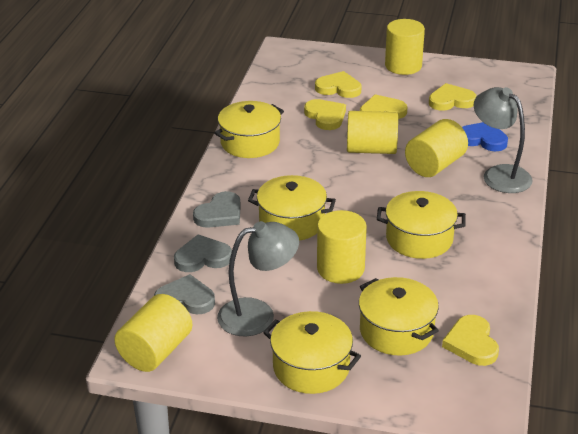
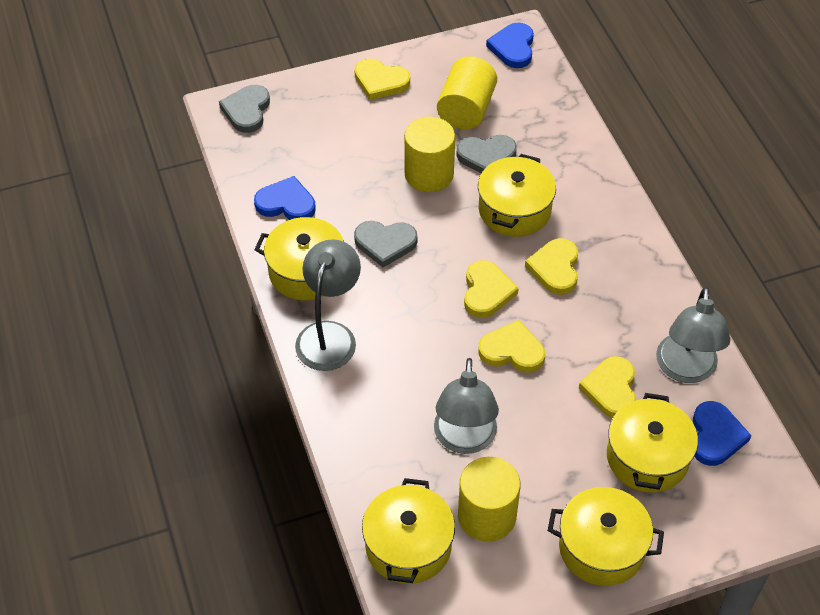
blue heart: [462,122,508,151] = 1 -> [254,176,316,220] [486,23,534,68] [693,401,752,466] = 3
grey lamp: [217,221,299,337] [473,87,533,193] = 2 -> [295,239,361,371] [434,358,499,454] [656,287,730,383] = 3
yellow cylinder: [114,294,192,372] [317,210,367,284] [347,111,398,154] [385,19,425,75] [405,119,468,177] = 5 -> [404,117,455,192] [437,56,497,129] [458,457,520,542] = 3

